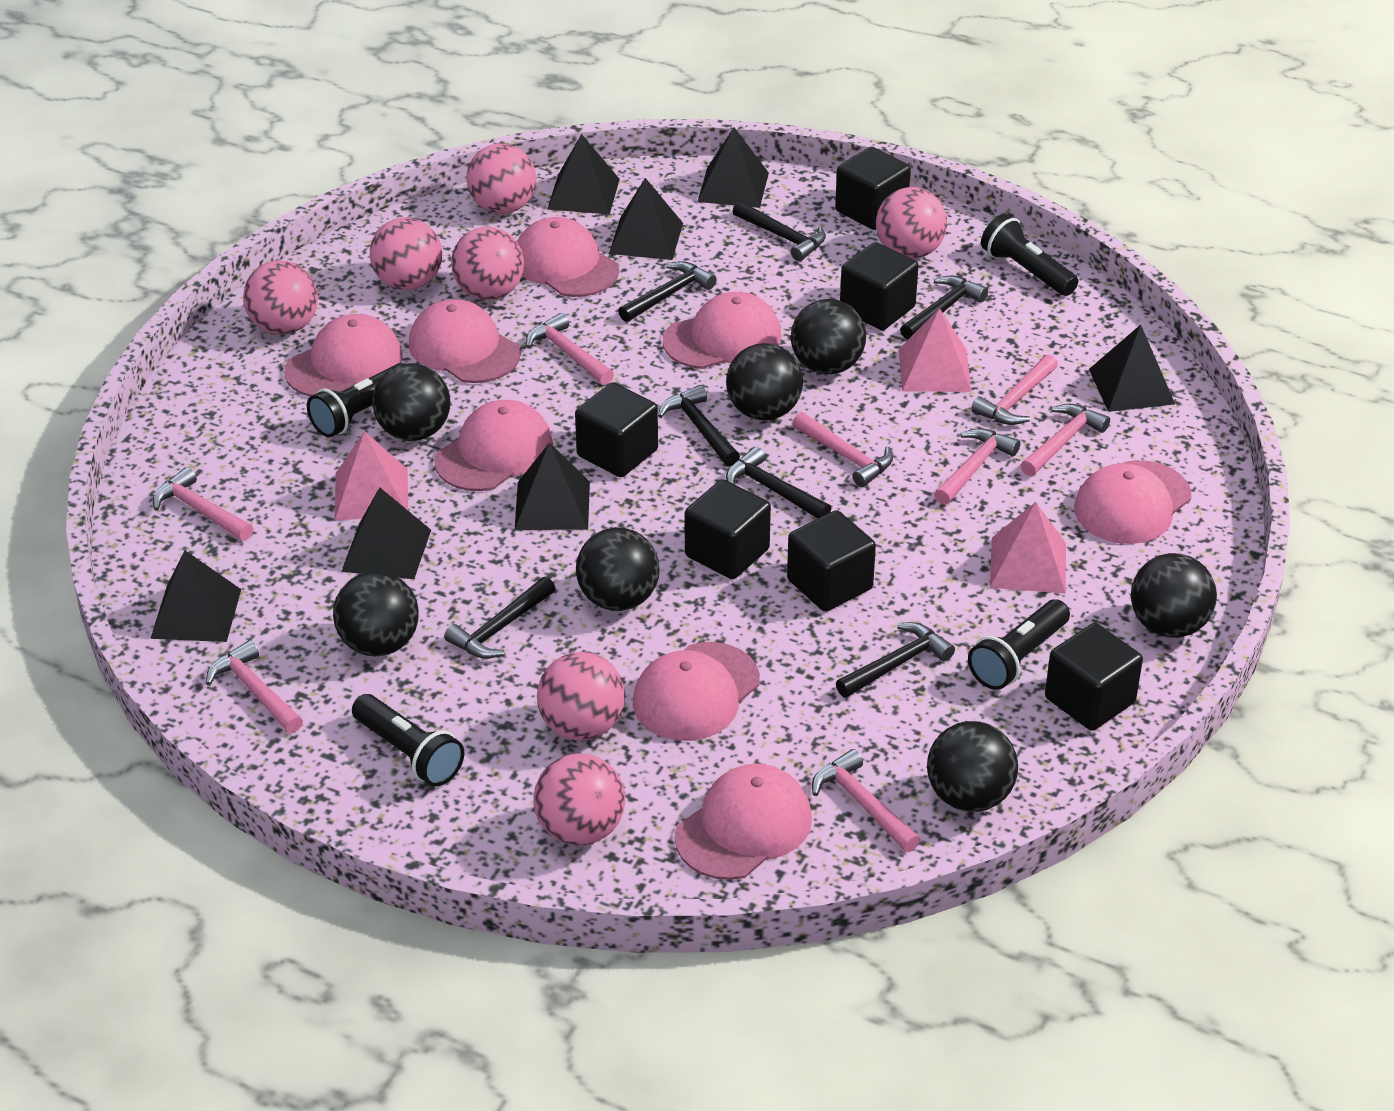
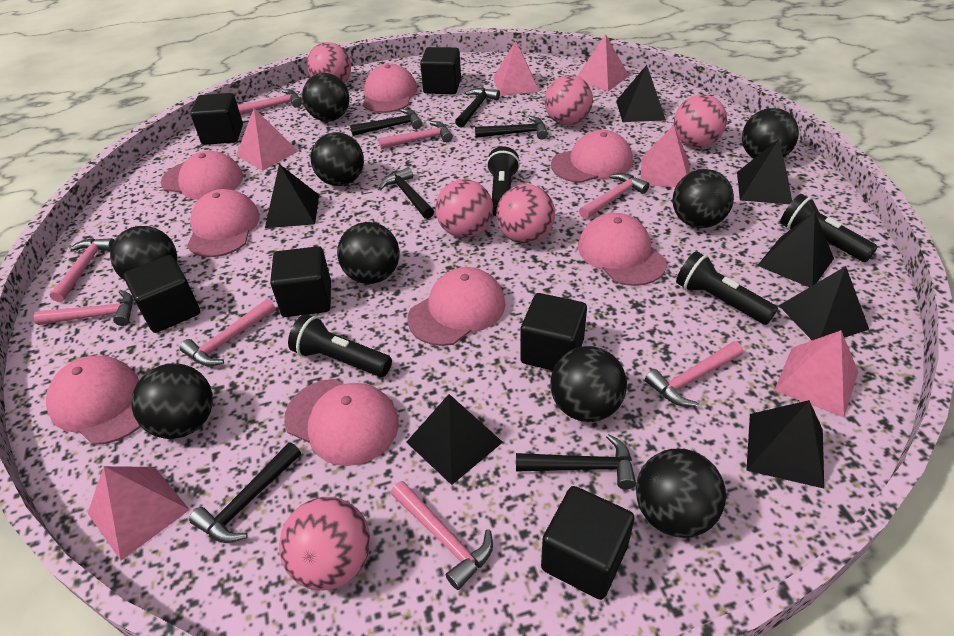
black ball: [333,571,419,656] [372,363,450,441] [576,527,660,611] [726,343,803,420] [791,299,866,375] [927,721,1018,812] [1131,553,1217,638] = 7 -> [110,226,177,280] [131,363,213,439] [302,73,349,122] [310,132,364,186] [337,222,399,284] [551,346,627,422] [636,449,726,538] [672,169,734,228] [742,108,799,159] = 9
black hammer: [444,577,556,659] [618,261,717,322] [658,385,740,466] [726,447,831,519] [732,201,826,261] [836,622,955,698] [900,275,988,340] = 7 -> [189,442,301,543] [350,109,422,136] [379,167,434,219] [455,88,500,128] [475,116,548,140] [516,434,636,489] = 6
pink ball: [243,260,318,335] [370,217,442,290] [451,227,524,300] [466,143,536,214] [533,753,625,845] [537,652,625,740] [876,187,947,259] = 7 -> [279,497,370,590] [307,42,351,83] [435,179,493,238] [496,184,555,244] [545,75,593,125] [674,95,727,147] = 6
pink pyramid: [335,431,408,520] [899,308,971,392] [990,502,1066,593] = 3 -> [88,466,190,561] [236,108,298,171] [493,41,539,96] [578,34,629,92] [641,125,690,187] [774,330,858,417] = 6

